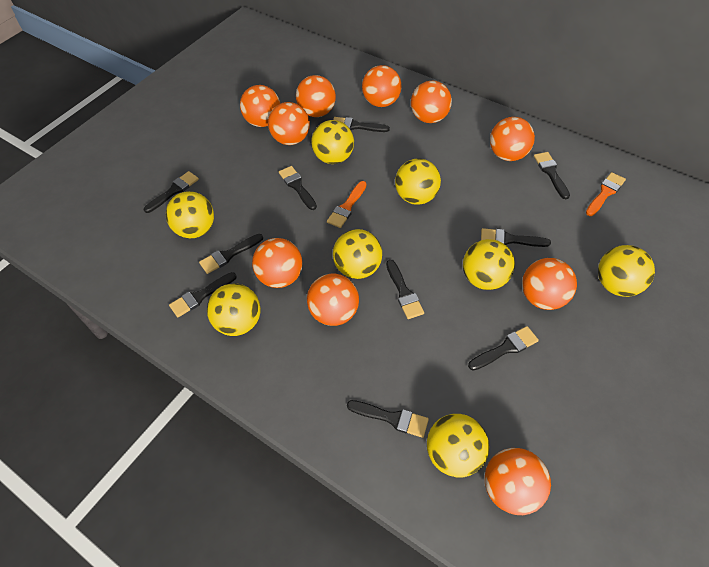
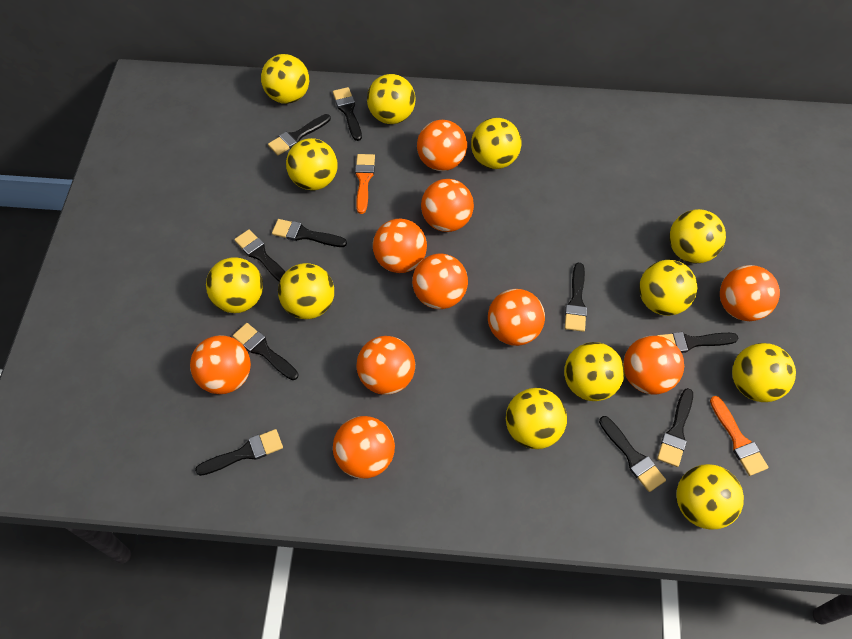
yellow ball: [166,191,214,238] [207,284,261,336] [311,120,354,164] [333,229,382,279] [395,158,441,205] [427,414,489,477] [463,239,515,290] [598,245,655,297] = 8 -> [206,257,263,313] [261,54,309,104] [278,263,334,319] [286,138,338,190] [367,74,416,124] [471,118,521,169] [506,388,567,449] [564,342,624,401] [639,260,697,316] [669,209,726,264] [676,464,744,530] [732,343,796,402] = 12

